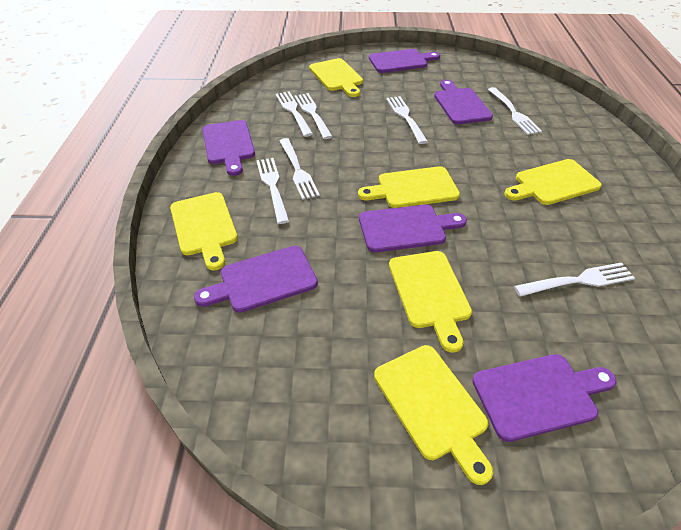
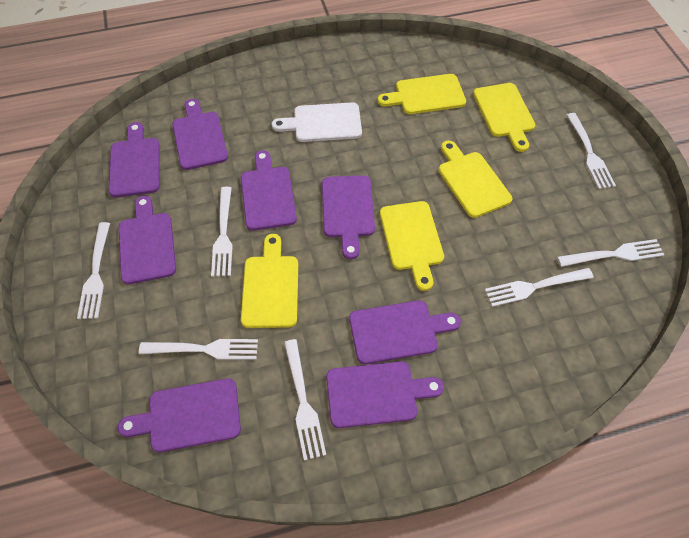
purple cutting board: [194,246,318,313] [203,120,255,176] [359,204,467,253] [369,49,440,73] [434,80,493,124] [472,354,616,442] = 6 -> [109,122,160,198] [118,379,241,452] [119,196,176,284] [172,99,228,170] [241,150,297,231] [322,175,375,259] [326,361,444,428] [349,300,461,364] = 8
white cutting board: none = 0 -> [272,102,362,142] = 1
yellow cutting board: [170,192,238,271] [309,58,363,97] [358,166,460,208] [374,345,493,485] [389,251,472,352] [504,159,602,205] = 6 -> [241,234,298,328] [378,74,466,114] [380,201,444,291] [439,140,512,218] [473,83,535,152] = 5

